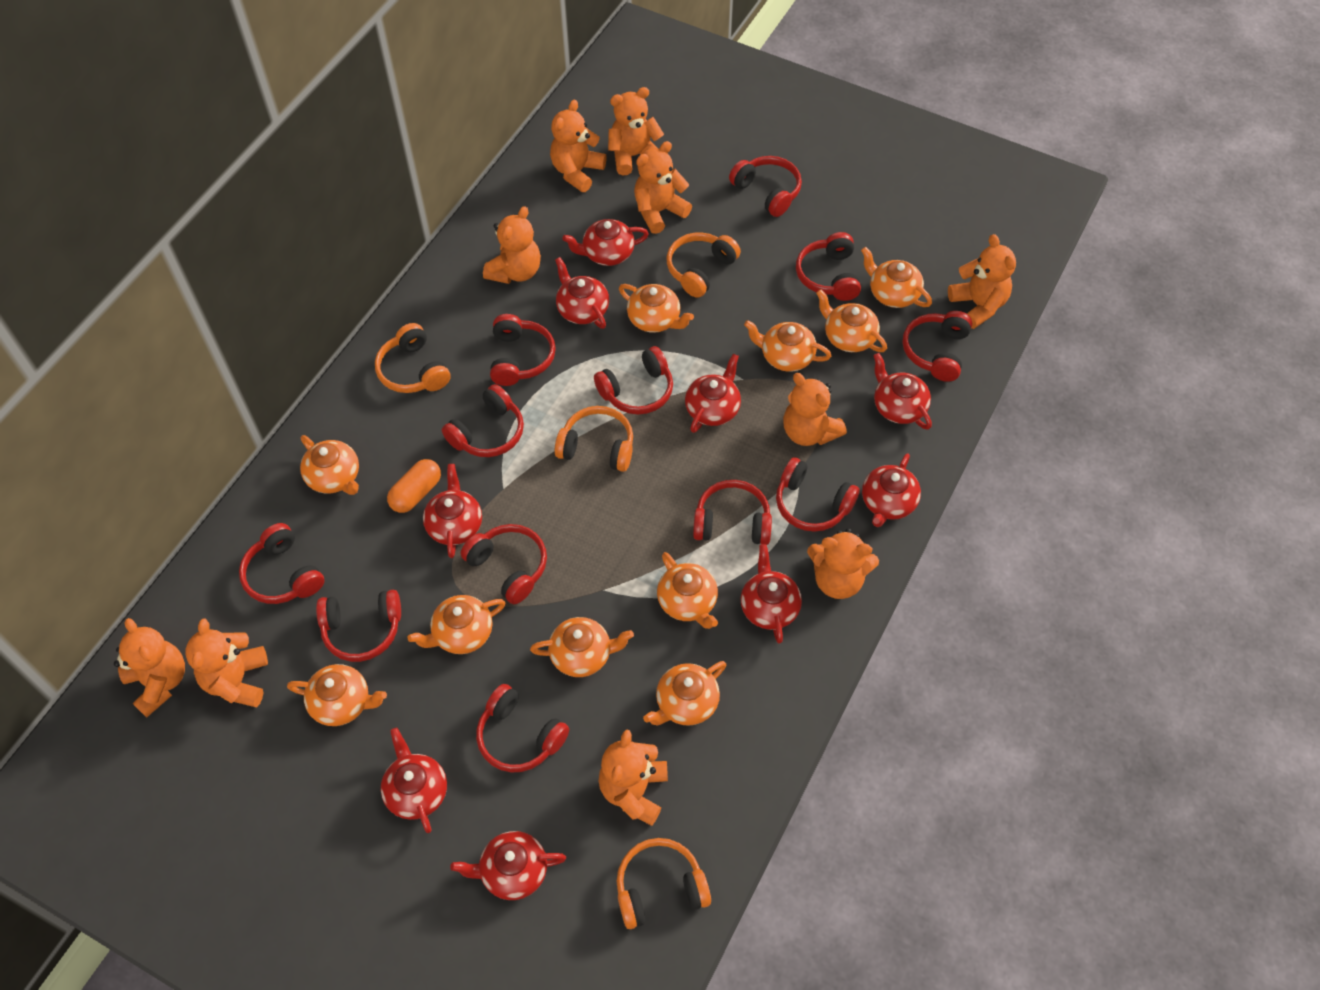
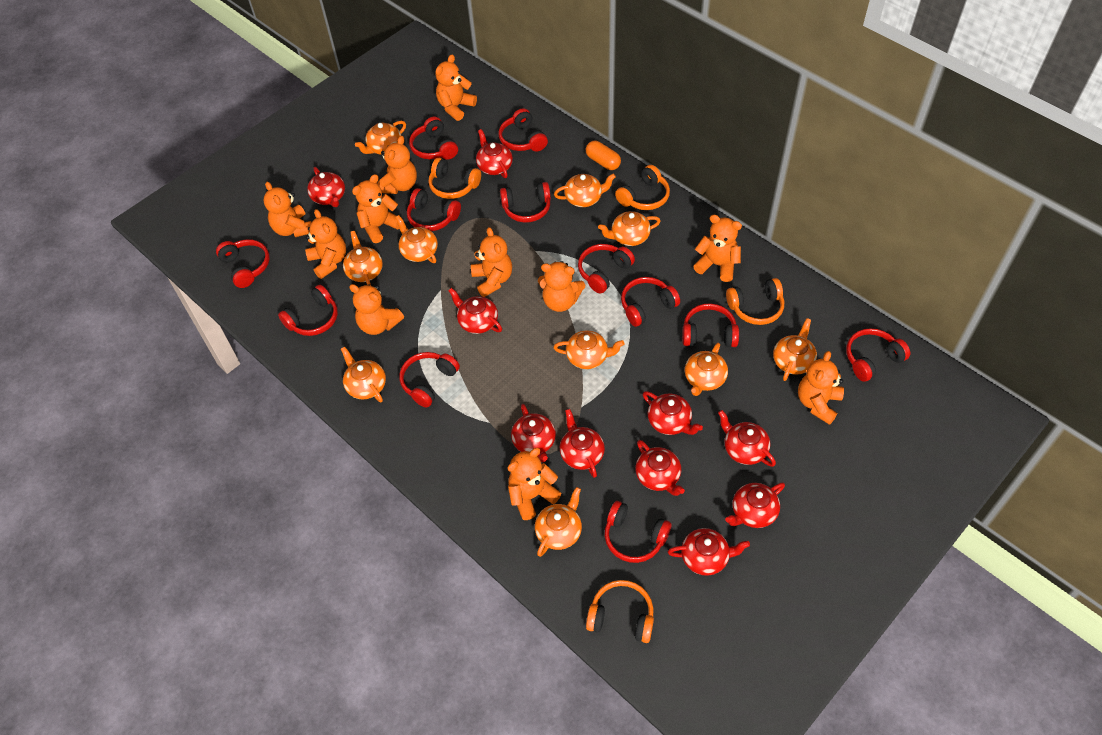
orange teddy bear: [114,618,185,717] [185,619,268,707] [483,206,541,284] [550,100,607,192] [599,730,668,826] [608,87,664,176] [634,141,692,234] [783,373,847,446] [807,528,879,599] [948,234,1016,329] = 10 -> [263,182,312,237] [305,209,346,279] [349,284,404,335] [352,174,399,243] [378,136,417,194] [435,55,477,121] [471,227,512,297] [507,448,561,520] [538,261,585,312] [693,215,742,282] [798,351,844,425] = 11
red teapot: [381,728,447,833] [423,464,482,558] [450,831,566,900] [555,257,609,329] [562,219,649,266] [685,354,741,433] [740,544,802,643] [862,453,921,527] [873,353,932,430] = 9 -> [307,167,345,207] [448,288,502,334] [476,129,513,178] [511,404,556,462] [560,409,605,478] [635,440,685,496] [643,391,703,435] [668,528,750,576] [718,410,776,467] [725,482,785,528] = 10

